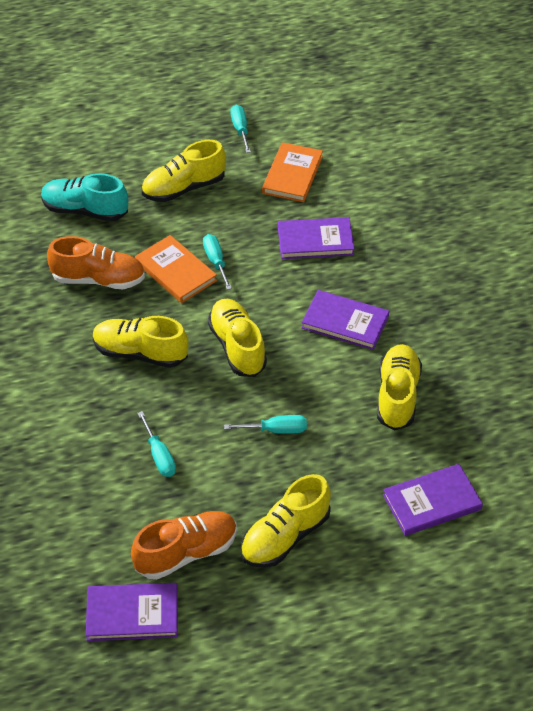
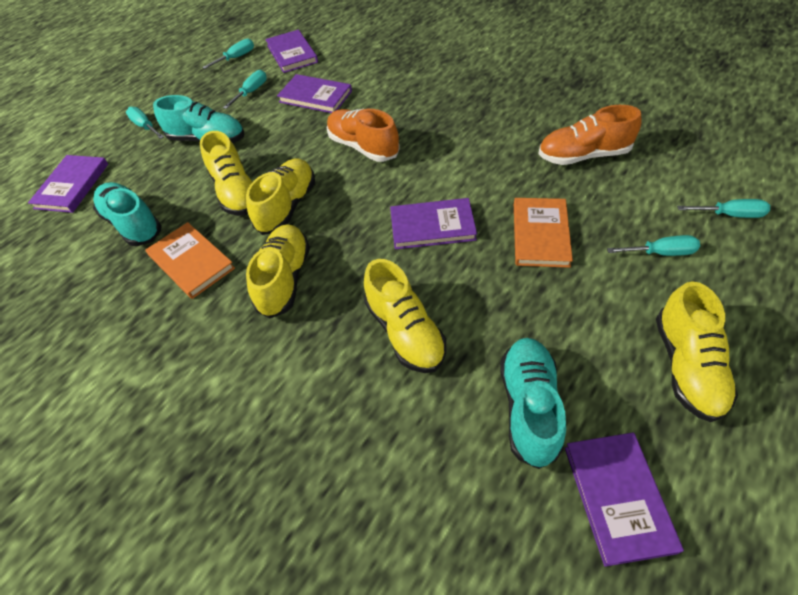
purple book: [86,583,178,641] [278,217,355,259] [301,290,389,350] [383,464,483,536] = 4 -> [28,155,108,213] [265,30,318,73] [277,74,352,113] [390,198,477,249] [565,432,684,567] = 5
turquoise screwdriver: [138,411,176,477] [203,234,232,290] [224,415,307,434] [231,105,251,153] = 4 -> [126,107,164,139] [202,38,254,69] [223,70,267,109] [607,235,700,256] [677,199,770,218] = 5
turquoise shoe: [41,173,128,221] = 1 -> [93,182,162,246] [153,95,244,143] [500,338,566,469] = 3

